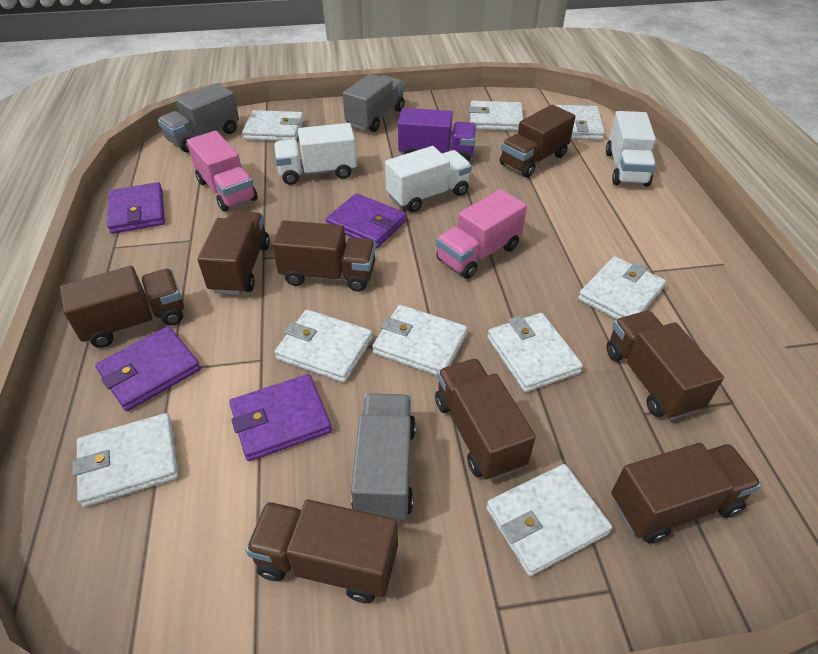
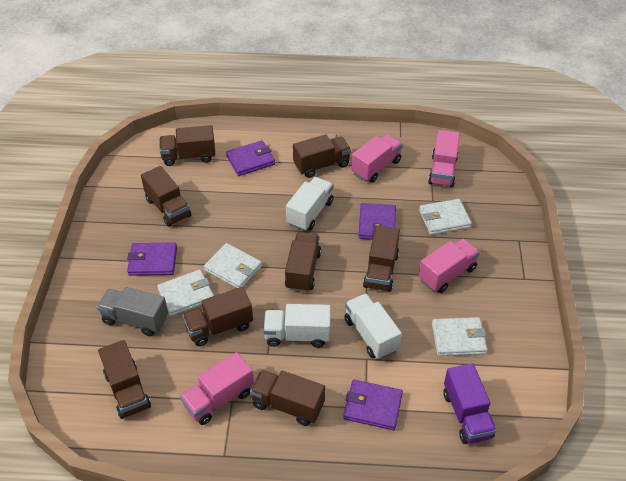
grey truck: [158,83,239,153] [343,74,405,132] [351,393,416,522] = 3 -> [97,287,168,336] = 1
pink truck: [187,131,258,212] [436,189,527,279] = 2 -> [180,352,254,425] [351,134,403,183] [418,239,480,293] [428,130,460,187] = 4
white wallet: [72,413,179,507] [242,110,304,141] [275,310,373,383] [373,305,467,376] [469,101,523,131] [486,464,613,576] [487,313,583,392] [556,105,605,140] [578,256,666,319] = 9 -> [157,270,214,316] [204,243,262,288] [419,199,472,235] [432,317,487,356] = 4

